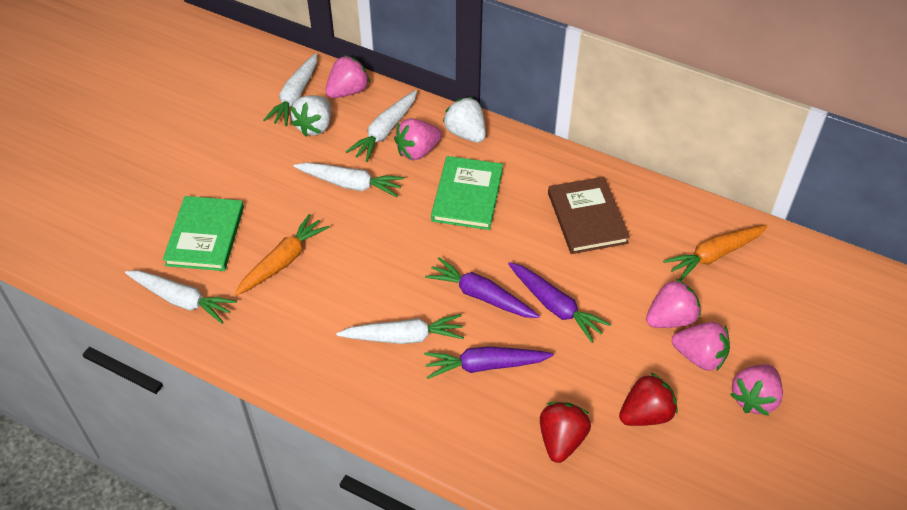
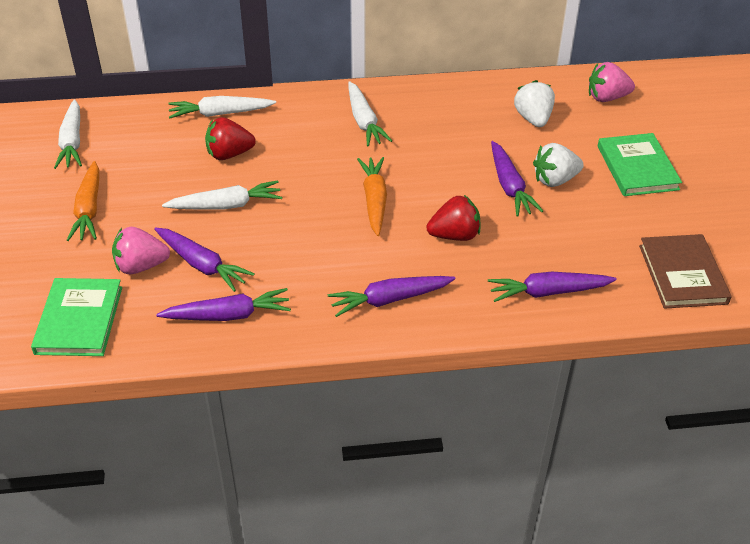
pink strawberry: [325,55,370,98] [394,118,442,160] [646,279,701,328] [672,322,730,371] [730,364,783,416] = 5 -> [112,227,170,274] [589,62,635,102] = 2
purple carrot: [424,346,554,379] [425,257,540,318] [508,262,611,343] = 3 -> [154,227,255,292] [156,288,291,321] [328,276,455,317] [488,272,617,302] [491,141,543,216] = 5
white carrot: [125,271,237,324] [263,53,317,126] [293,162,404,197] [336,314,464,344] [346,90,417,162] = 5 -> [54,99,82,169] [162,180,282,210] [168,96,276,119] [348,81,392,146] = 4

